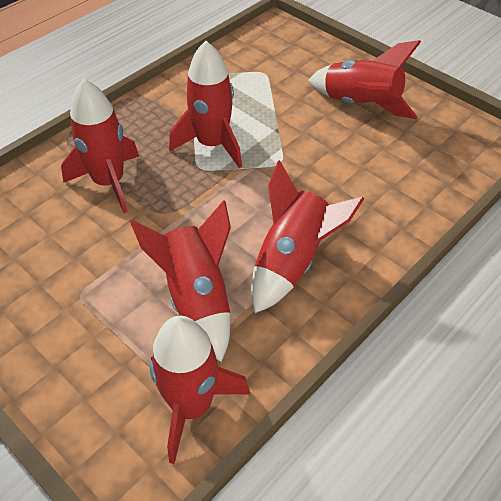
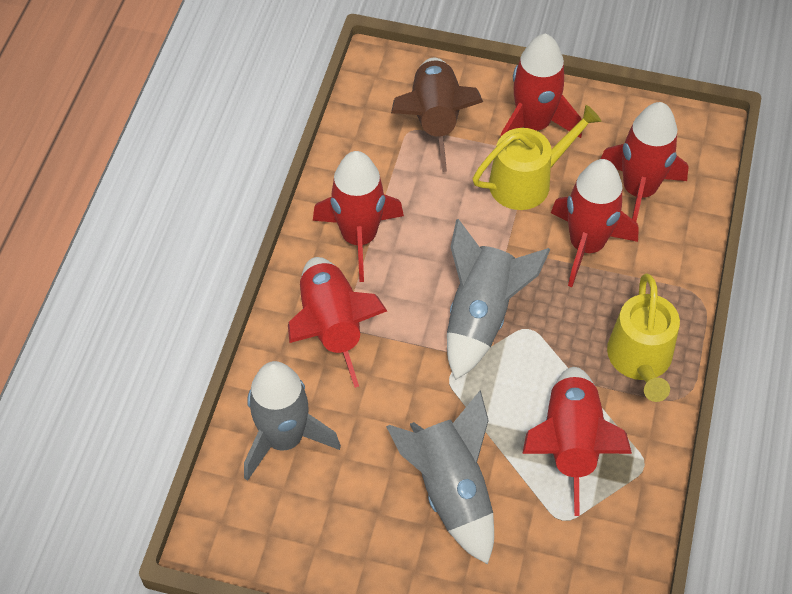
brown rocket: none = 0 -> [391,58,483,172] = 1
grey rocket: none = 0 -> [244,361,341,481] [386,390,494,564] [447,219,550,380] = 3
yellow watering can: none = 0 -> [473,105,601,210] [607,273,680,402] = 2

